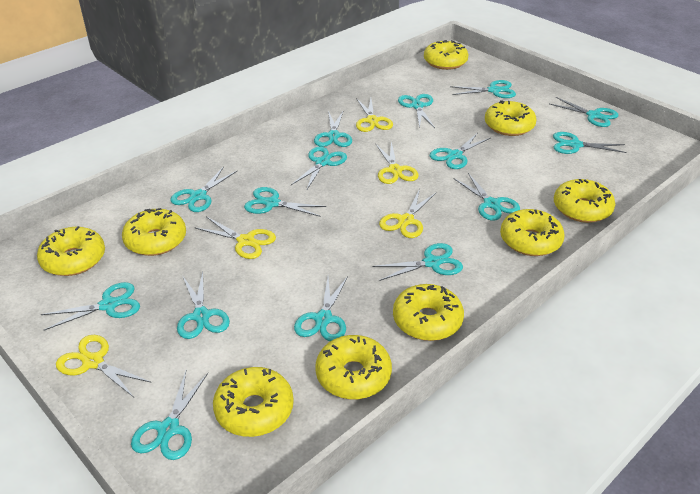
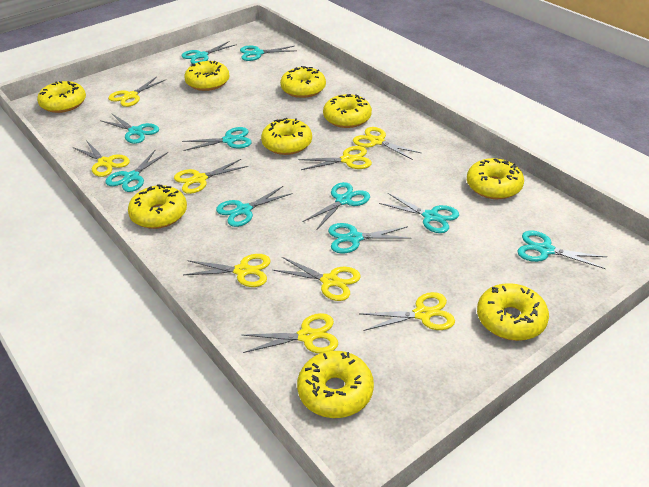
turquoise scissors: [41,282,140,330] [131,371,208,460] [170,167,237,212] [177,271,230,339] [244,187,326,217] [291,147,347,191] [294,276,348,341] [314,110,352,147] [373,243,463,281] [398,94,435,129] [430,133,491,169] [450,80,516,98] [454,173,520,221] [550,97,619,127] [553,132,627,154] = 15 -> [100,113,159,144] [106,149,168,192] [181,41,237,64] [182,127,252,151] [216,186,293,227] [240,46,295,61] [302,182,370,230] [328,223,410,254] [379,193,459,233] [517,231,607,269] = 10
yellow scissors: [56,335,152,397] [194,217,276,259] [356,98,393,132] [375,141,419,184] [379,189,436,238] = 5 -> [73,140,130,177] [108,77,165,107] [174,159,248,194] [184,254,271,287] [242,313,338,353] [273,257,361,301] [299,146,372,170] [353,127,421,160] [359,292,455,331] = 9

